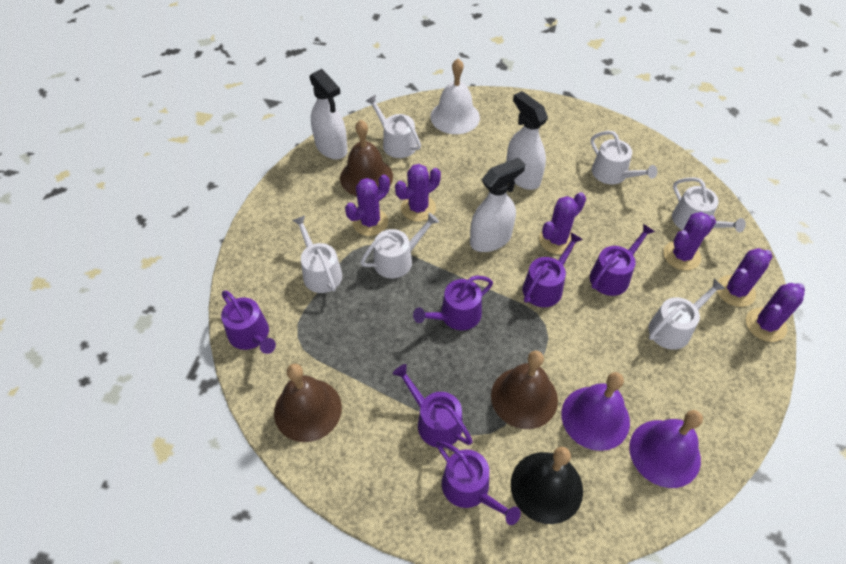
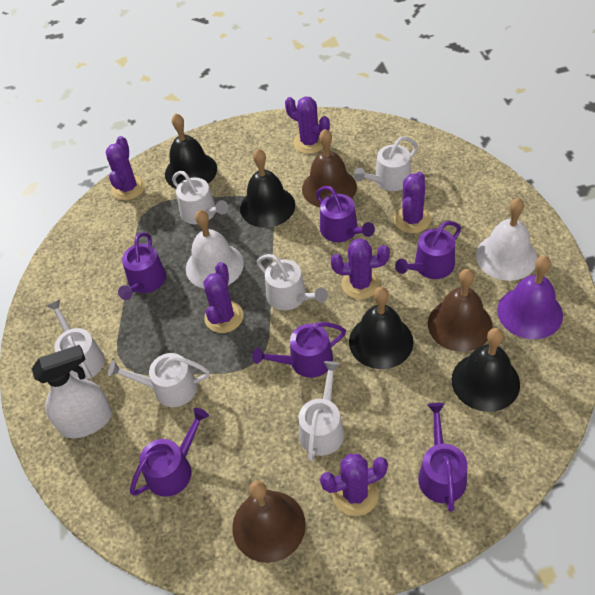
black bell: [511,447,583,524] = 1 -> [165,114,217,189] [240,149,295,228] [349,287,413,369] [451,328,520,412] = 4
purple bell: [561,372,630,451] [629,410,703,488] = 2 -> [497,256,563,339] = 1
white bell: [431,58,480,134] = 1 -> [186,210,244,289] [476,198,537,281] = 2
white spray bottle: [309,69,348,159] [470,157,525,252] [506,91,548,190] = 3 -> [32,345,112,438] = 1

